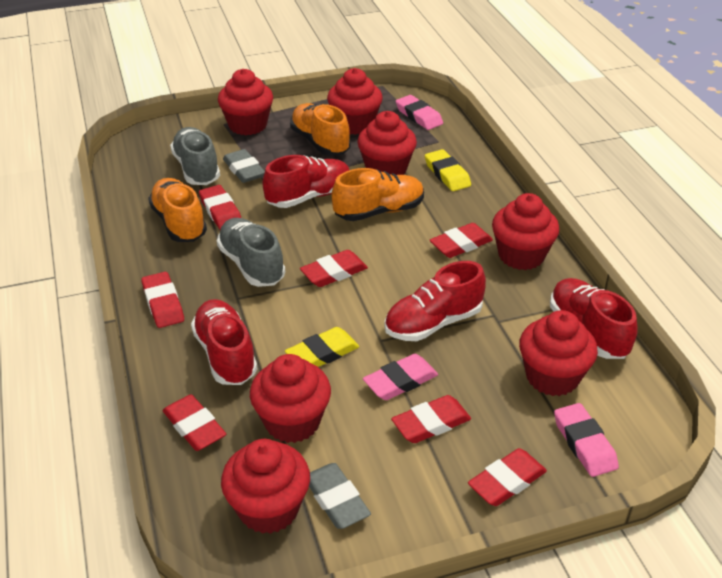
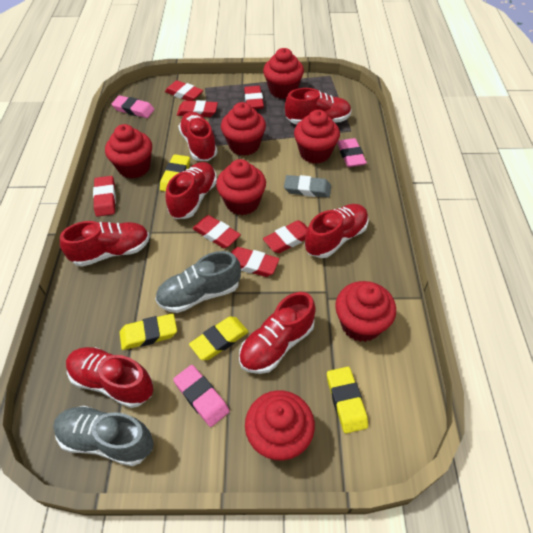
grey eraser: [223,149,265,183] [309,463,371,529] = 2 -> [284,175,331,198] = 1
orange shoe: [148,178,207,242] [290,103,351,156] [332,168,424,221] = 3 -> none = 0
red shoe: [191,299,257,385] [262,155,349,208] [384,261,486,341] [550,278,638,359] = 4 -> [60,221,150,267] [66,347,153,408] [166,162,217,219] [178,112,218,161] [239,292,316,374] [285,88,352,124] [305,204,369,258] = 7
yellow eraser: [285,327,359,367] [425,149,471,191] = 2 -> [120,314,177,350] [160,154,190,191] [189,316,249,360] [327,367,368,434] = 4

